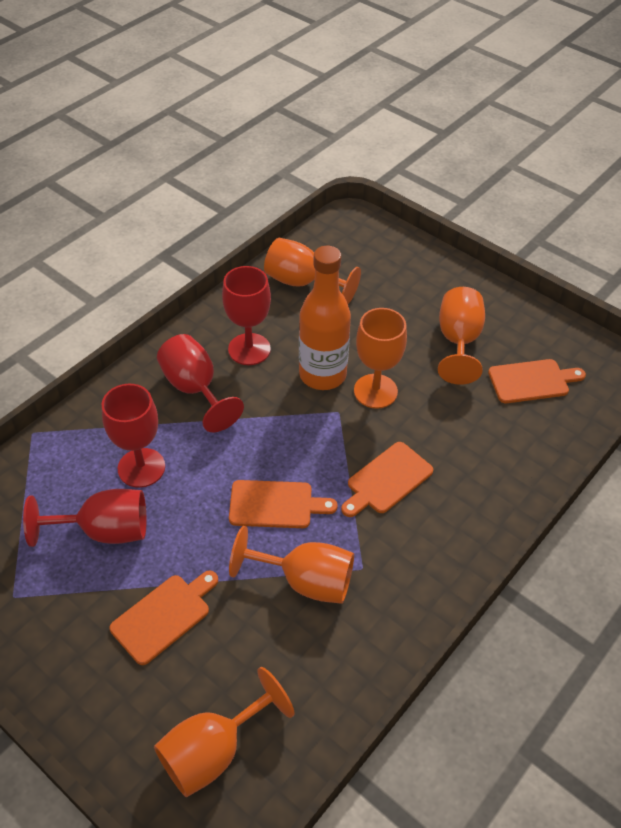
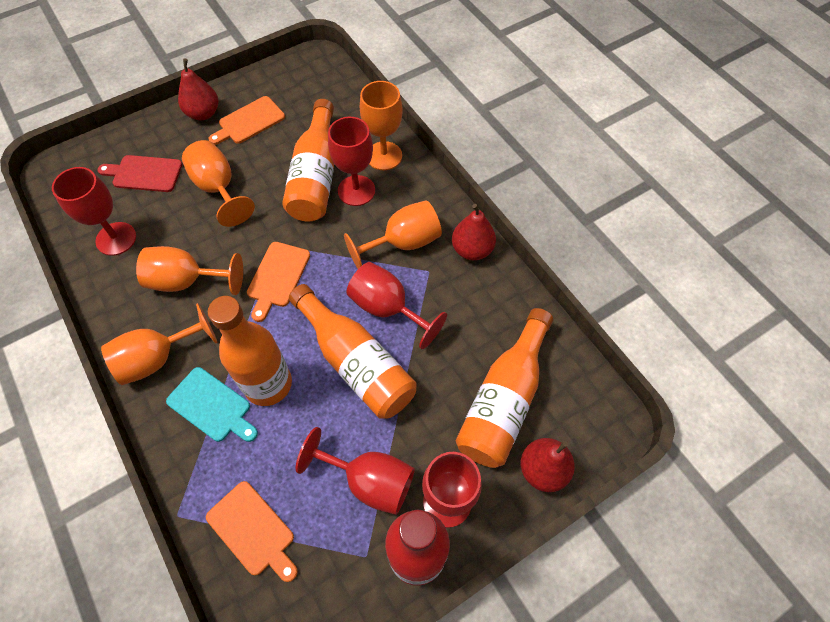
orange bottle: [299,246,351,390] = 1 -> [208,296,292,406] [282,99,334,222] [289,284,417,418] [456,308,553,468] = 4
orange cutting board: [110,571,218,665] [229,480,338,528] [341,442,433,517] [488,359,586,403] = 4 -> [206,481,298,582] [208,96,285,145] [247,242,310,322] = 3
red bottle: none = 0 -> [385,510,450,586] = 1
red cutting board: none = 0 -> [97,155,182,192] = 1
red goblet: [23,489,146,547] [102,384,165,488] [157,334,244,432] [222,266,271,365] = 4 -> [52,167,136,256] [296,427,415,515] [328,117,375,206] [347,262,447,349] [422,452,482,528] = 5
red pear: none = 0 -> [178,58,219,120] [452,204,496,260] [521,438,575,492] = 3
turquoise cutting board: none = 0 -> [166,367,258,442] = 1

